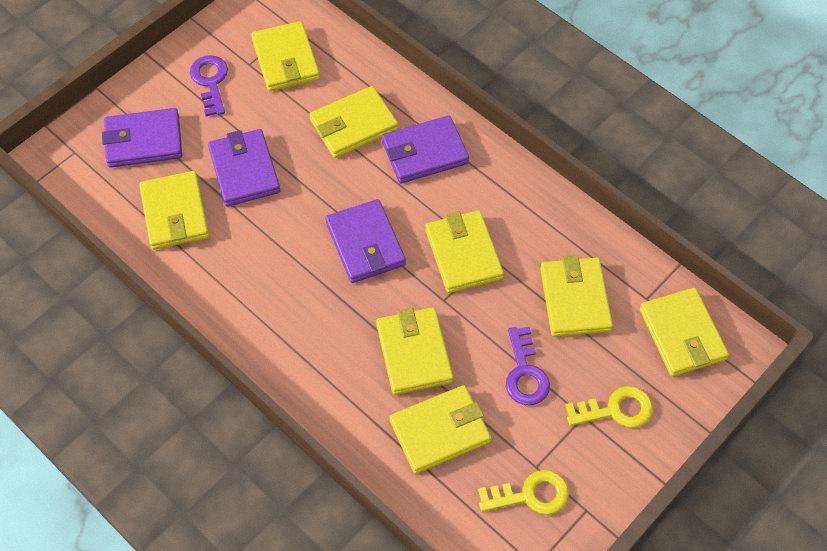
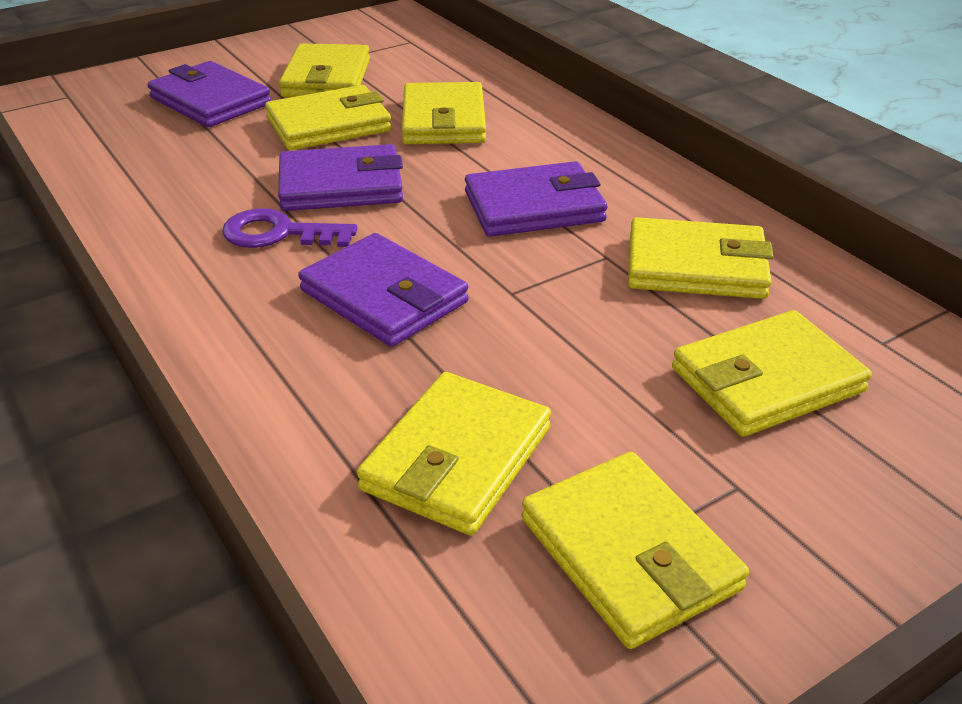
purple key: [190,55,228,116] [506,327,550,405] = 2 -> [222,208,357,248] = 1
yellow key: [478,470,569,515] [565,386,653,428] = 2 -> none = 0
yellow wallet: [139,171,209,250] [251,21,320,91] [309,86,398,158] [376,307,453,395] [390,385,491,474] [425,210,504,293] [540,256,613,337] [640,288,729,376] = 8 -> [265,85,392,150] [279,43,370,97] [357,372,551,535] [402,82,486,144] [522,452,749,649] [628,217,774,299] [672,310,872,437] = 7

